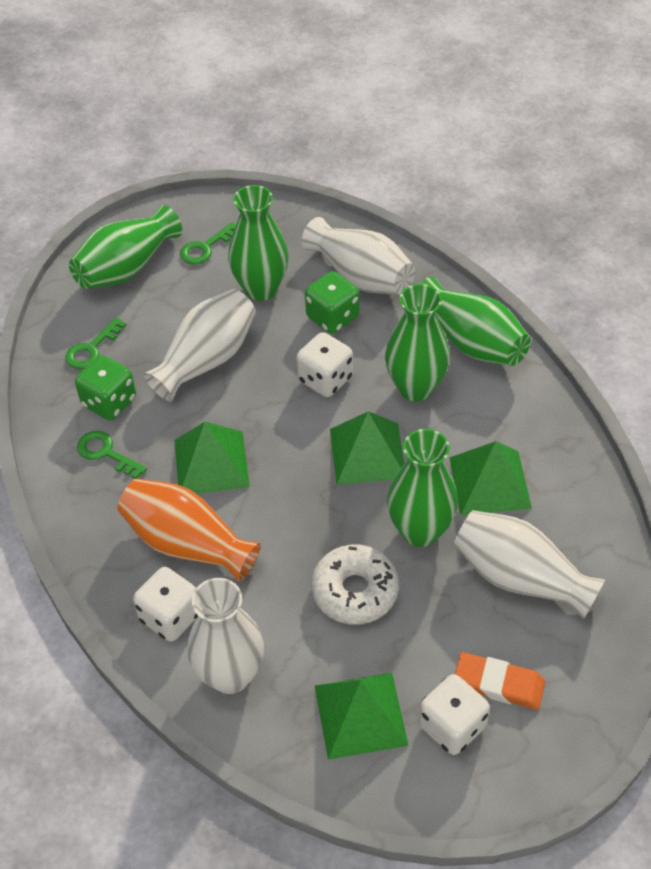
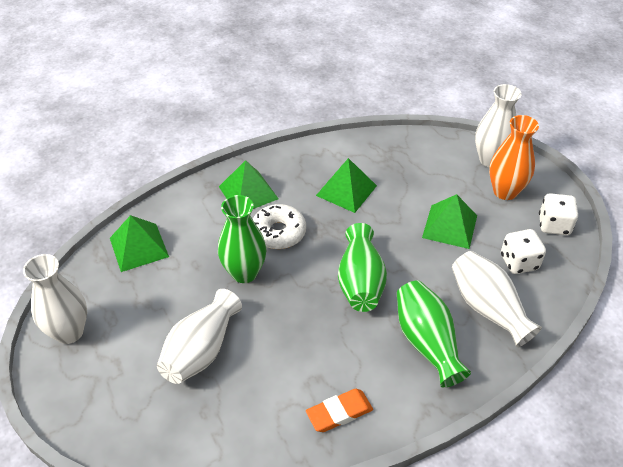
green dice: [75,355,136,420] [305,271,359,334] = 2 -> none = 0
green key: [65,317,127,369] [77,431,147,479] [180,222,236,265] = 3 -> none = 0
green vase: [69,205,182,289] [228,185,288,301] [385,284,450,402] [387,429,458,547] [420,277,531,366] = 5 -> [218,195,266,283] [338,223,387,312] [397,280,471,388] = 3
white dice: [133,567,198,642] [296,332,353,397] [419,674,490,755] = 3 -> [501,229,546,274] [539,193,578,235] = 2

